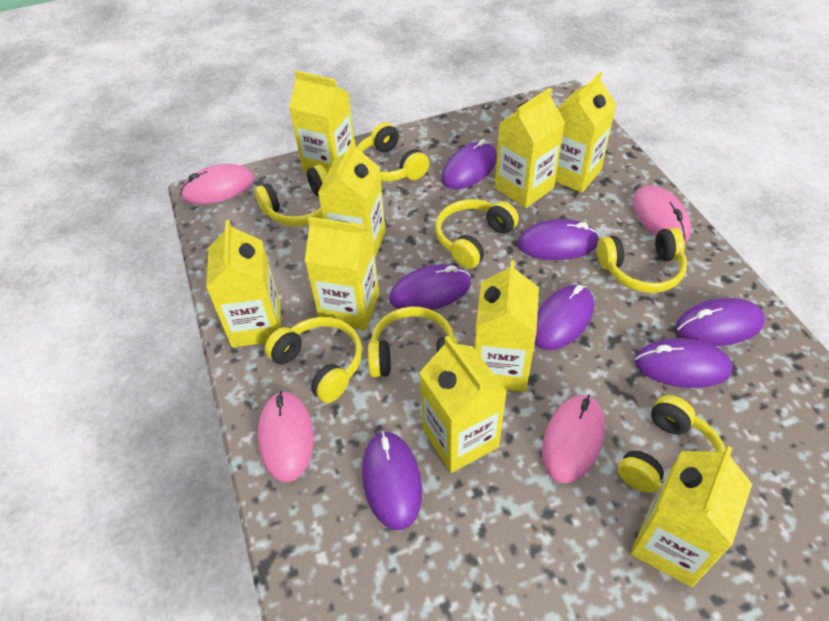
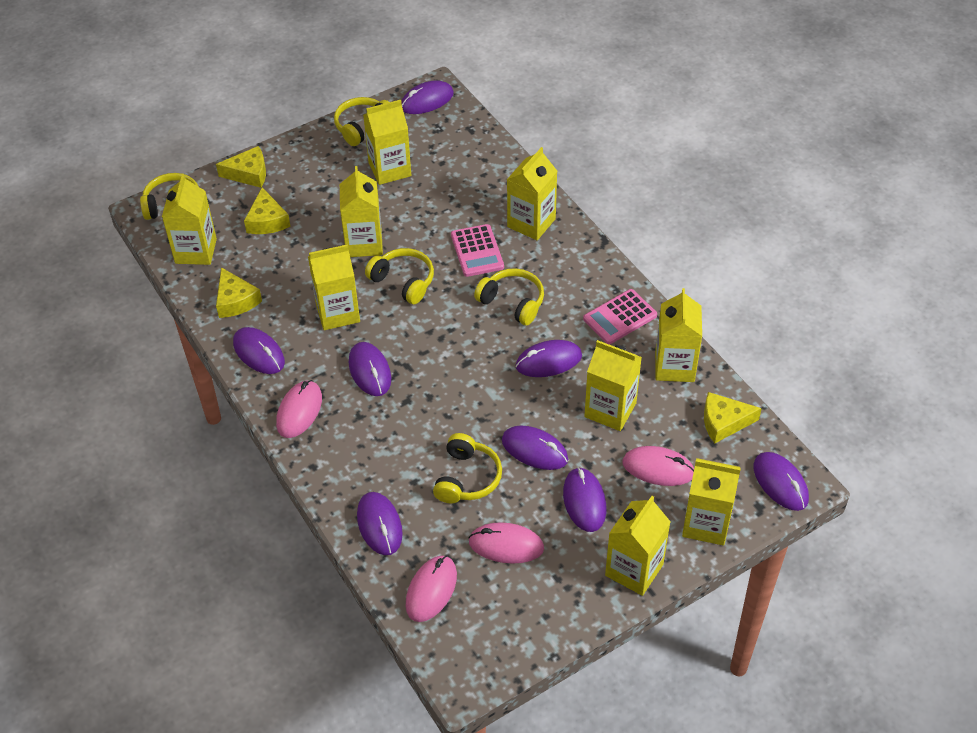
pink calculator: none = 0 -> [451,224,504,277] [583,289,657,344] = 2
purple mouse: [362,431,422,530] [389,264,471,310] [441,139,497,189] [517,219,600,260] [535,285,594,350] [634,338,733,388] [675,298,765,346] = 7 -> [233,327,285,374] [349,342,391,396] [357,492,403,555] [401,80,454,114] [502,425,568,470] [516,340,582,377] [563,467,606,532] [753,452,809,511] = 8
yellow cheese: none = 0 -> [216,146,266,188] [216,267,262,318] [244,188,291,234] [704,392,762,443] = 4
yellow headphones: [255,165,327,226] [265,317,362,403] [357,122,429,182] [368,306,458,377] [435,199,519,269] [597,227,687,293] [618,395,726,493] = 7 -> [140,173,199,220] [334,97,389,146] [365,248,434,304] [433,433,502,503] [474,268,544,326] = 5

